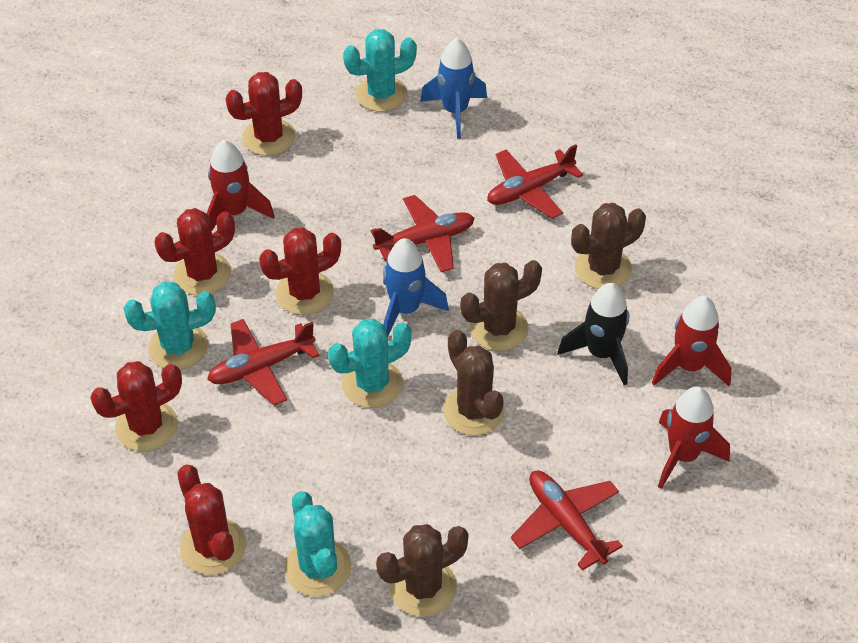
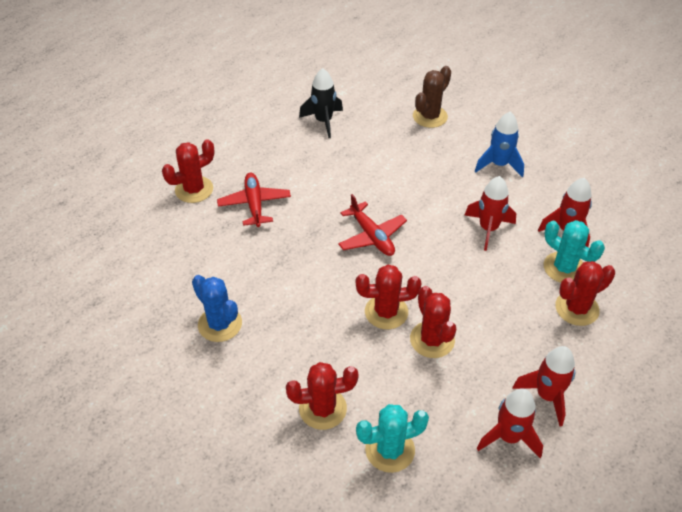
blue cactus: none = 0 -> [192,275,242,342] = 1
blue rocket: [383,238,449,337] [420,38,487,139] = 2 -> [475,112,524,177] = 1
brown cactus: [376,524,469,617] [443,330,505,435] [460,260,542,351] [571,203,646,289] = 4 -> [413,66,451,128] = 1
red plane: [207,319,319,405] [371,195,475,272] [487,144,583,219] [511,470,623,571] = 4 -> [217,173,291,227] [338,194,407,256] = 2
red rocket: [206,140,275,231] [652,296,731,386] [658,386,730,489] = 3 -> [465,176,516,251] [477,388,543,458] [512,346,575,426] [538,178,592,247] = 4
turquoise cactus: [123,282,216,370] [285,491,351,597] [328,319,412,408] [343,29,417,112] = 4 -> [356,404,429,473] [544,220,605,283] = 2

